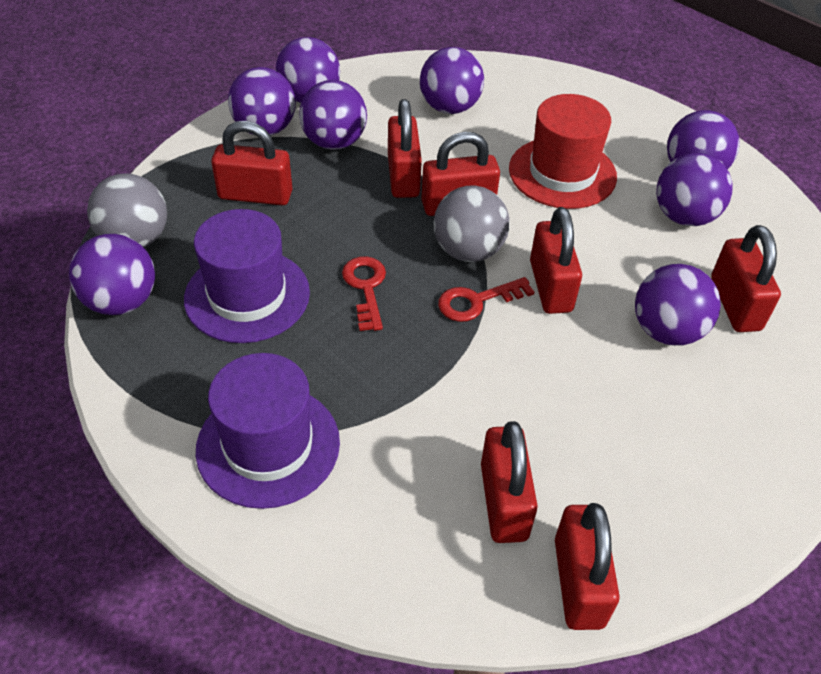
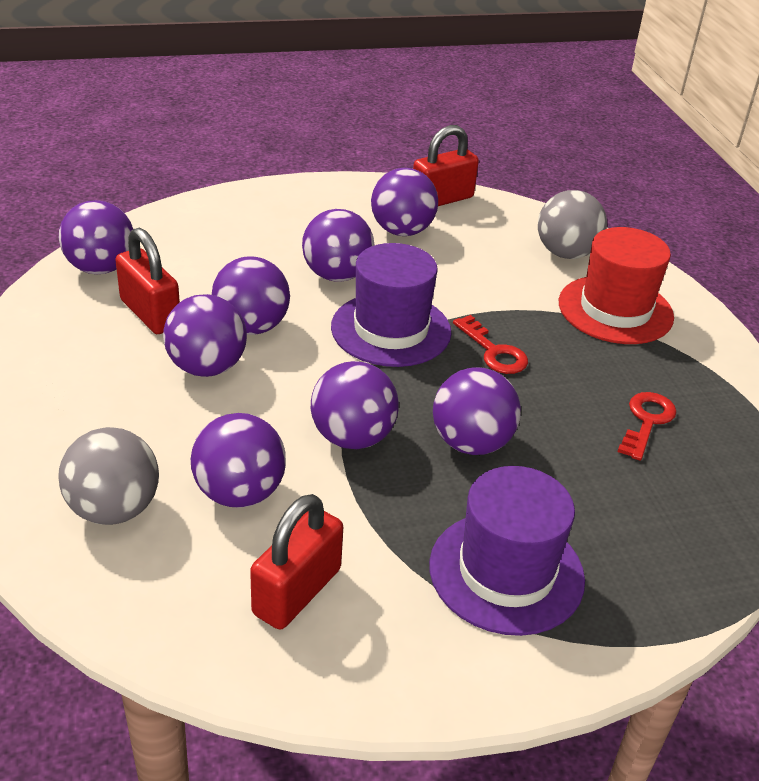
red padlock: [211,121,292,205] [388,99,422,198] [421,132,500,216] [481,421,538,543] [530,207,582,314] [555,503,620,630] [711,225,781,332] = 7 -> [115,228,180,334] [250,494,343,630] [413,125,479,206] = 3

